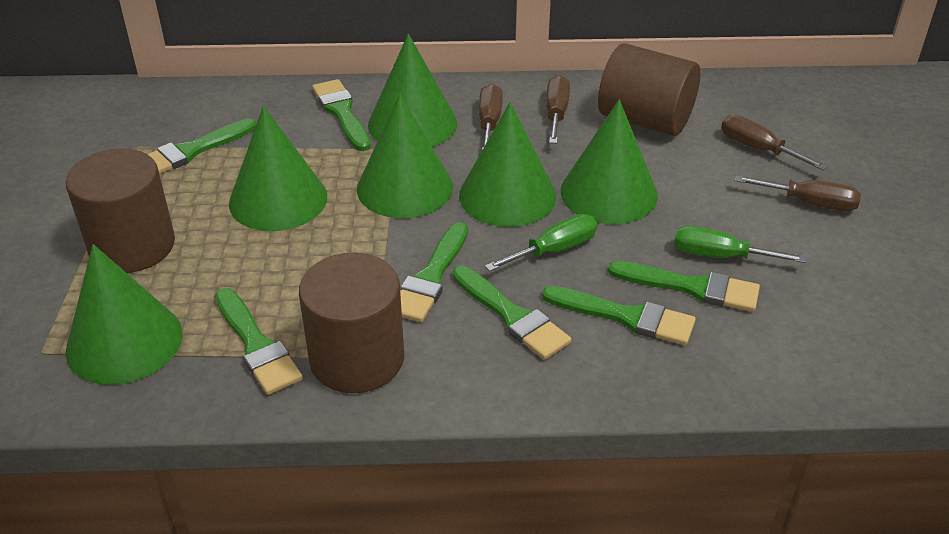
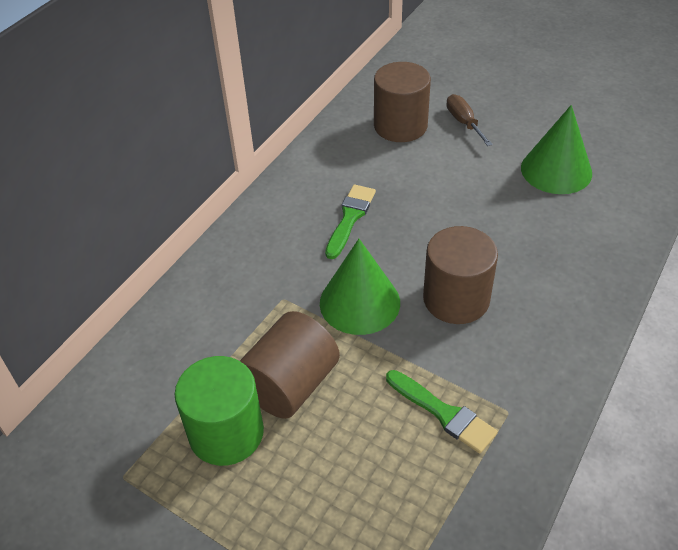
brown screwdriver: [479,84,503,150] [546,75,570,144] [721,115,828,171] [735,176,861,211] = 4 -> [446,94,493,146] = 1
green brush: [148,118,256,174] [215,288,303,395] [312,79,371,151] [400,222,468,322] [452,266,572,360] [542,286,696,345] [608,261,760,312] = 7 -> [325,185,376,259] [386,370,498,454] = 2
green cone: [65,244,182,385] [229,106,327,231] [357,94,453,218] [368,34,457,147] [459,102,556,227] [561,99,658,224] = 6 -> [320,239,400,335] [521,105,592,194] = 2
green cylinder: none = 0 -> [175,356,264,466] = 1
green screwdriver: [485,214,597,272] [674,226,807,263] = 2 -> none = 0

